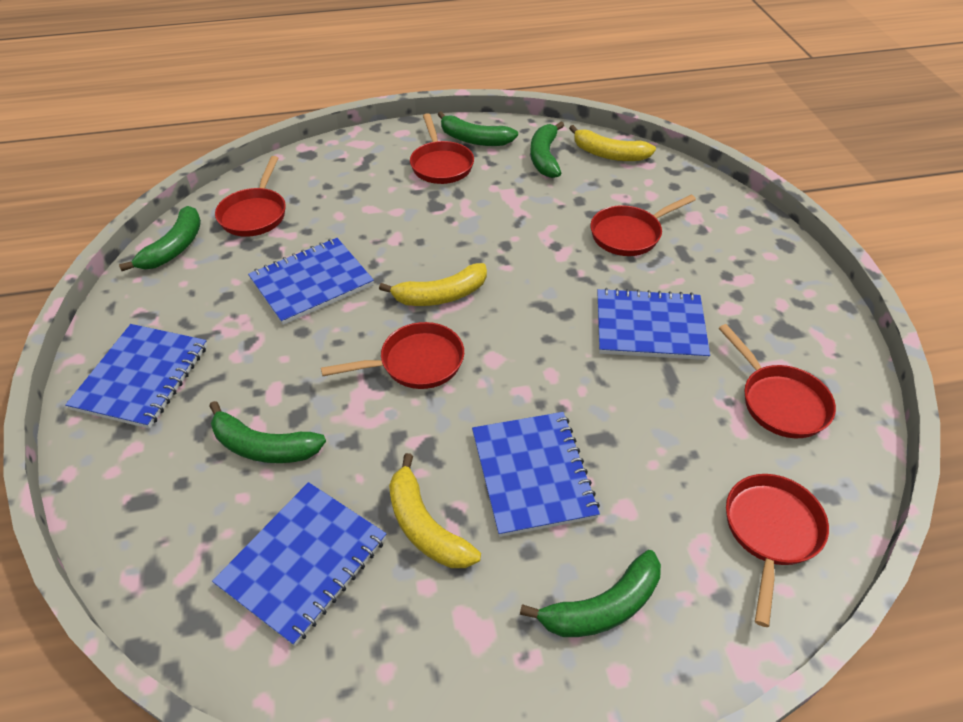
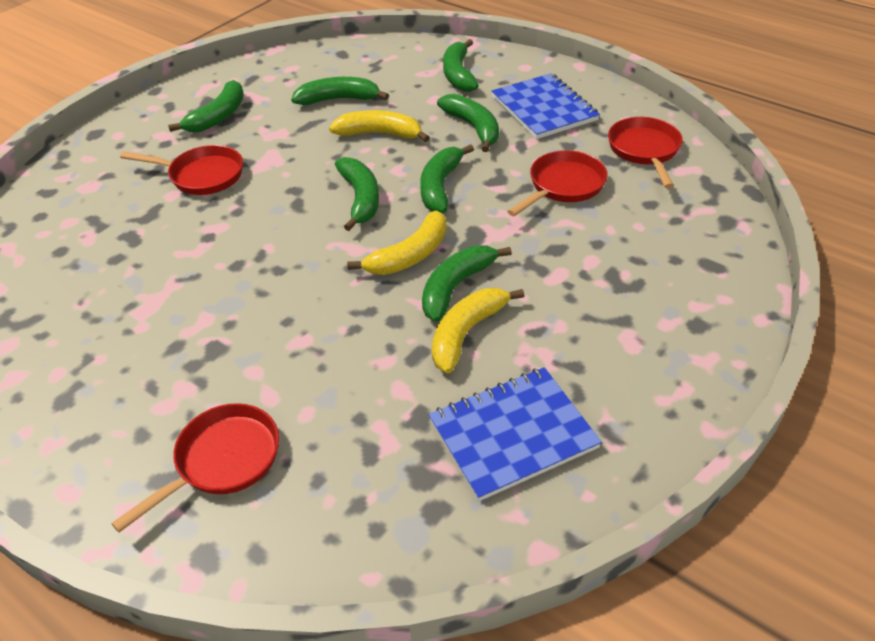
blue notebook: [65,324,207,429] [212,482,386,646] [248,238,374,325] [472,412,600,537] [597,288,710,360] = 5 -> [429,367,602,501] [491,73,600,139] = 2
green banana: [119,206,201,271] [209,401,326,463] [438,111,518,146] [520,550,661,637] [530,122,564,178] = 5 -> [168,80,244,132] [291,77,389,105] [335,157,379,231] [420,144,474,213] [422,246,512,322] [437,94,499,152] [443,39,479,92] = 7
red pan: [215,156,286,237] [321,322,464,389] [410,113,474,184] [591,195,696,256] [719,324,836,438] [726,474,829,627] = 6 -> [111,403,279,532] [120,145,243,195] [507,150,608,216] [608,117,683,188] = 4

